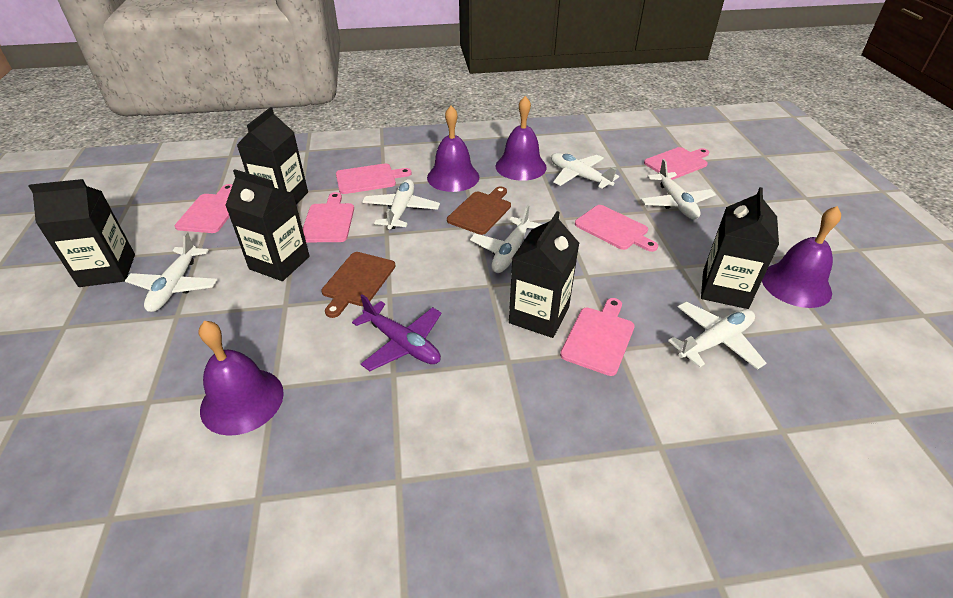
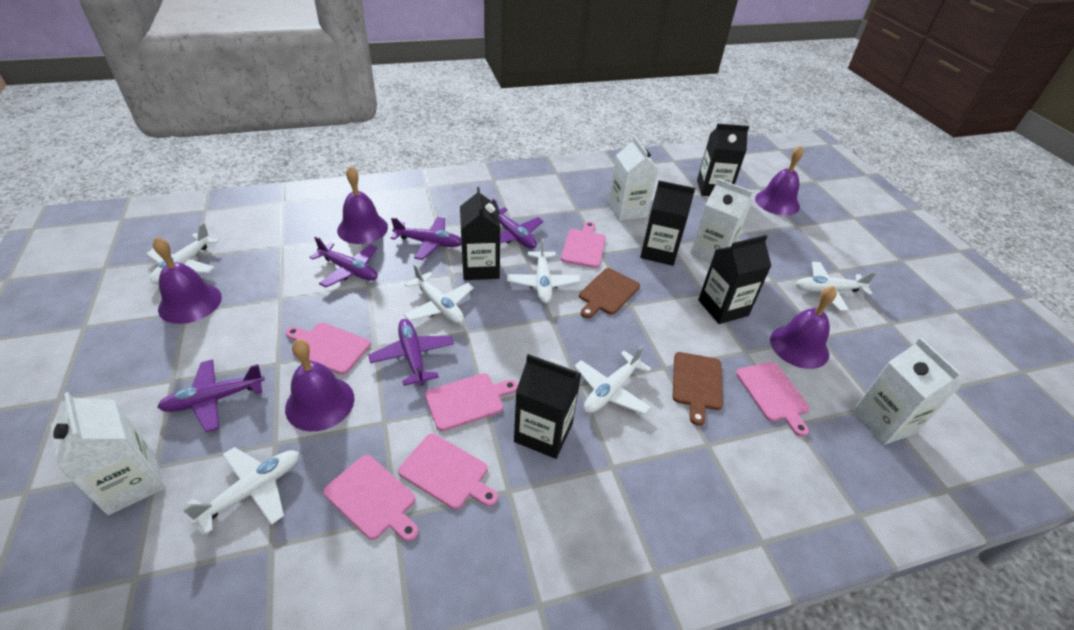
purple bell: [199,321,284,436] [427,106,479,192] [495,96,547,181] [762,206,841,308] = 4 -> [153,237,222,324] [285,339,354,431] [337,166,388,244] [755,146,803,216] [770,286,837,369] = 5
purple plane: [352,294,442,371] = 1 -> [157,359,265,432] [310,236,378,288] [368,319,454,386] [391,217,461,260] [492,199,543,249] = 5
white carton: none = 0 -> [50,392,165,515] [608,136,658,221] [690,179,753,263] [853,338,961,445] = 4

